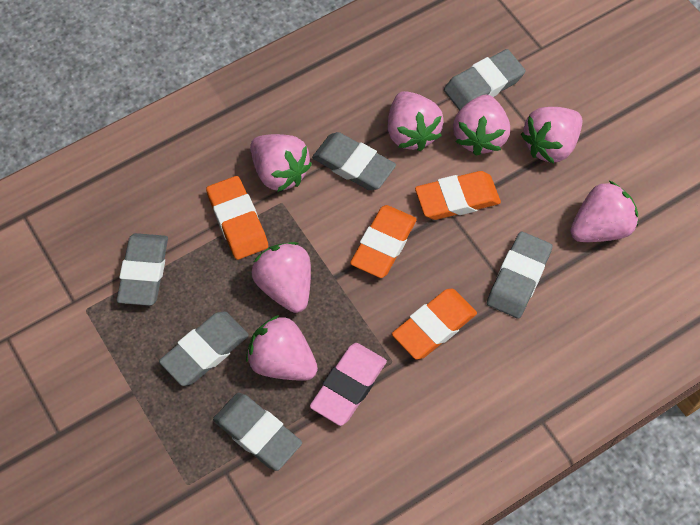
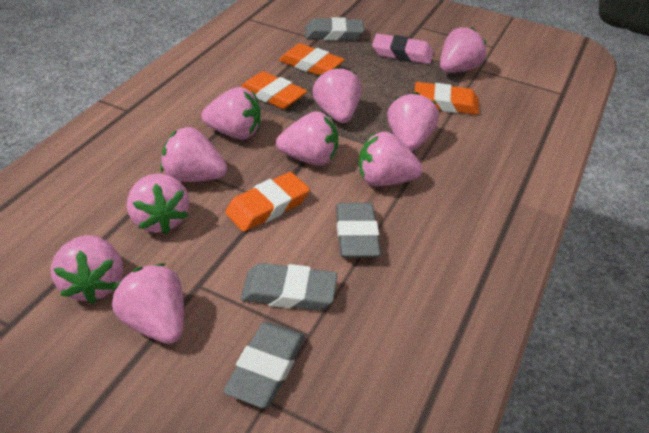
grey eraser: [117,233,168,306] [159,312,249,386] [213,393,302,471] [312,132,396,190] [444,49,526,111] [487,231,553,319] = 6 -> [223,322,305,408] [240,263,337,310] [305,17,364,41] [336,203,381,258] = 4
pink strawberry: [246,315,318,381] [250,134,312,192] [252,242,311,313] [388,91,444,151] [453,95,510,156] [521,107,582,164] [570,181,638,242] = 7 -> [51,235,123,304] [112,263,184,344] [127,174,189,234] [161,127,227,182] [201,87,261,140] [276,111,338,166] [313,66,361,123] [359,132,423,186] [387,92,439,151] [440,27,487,73] = 10

